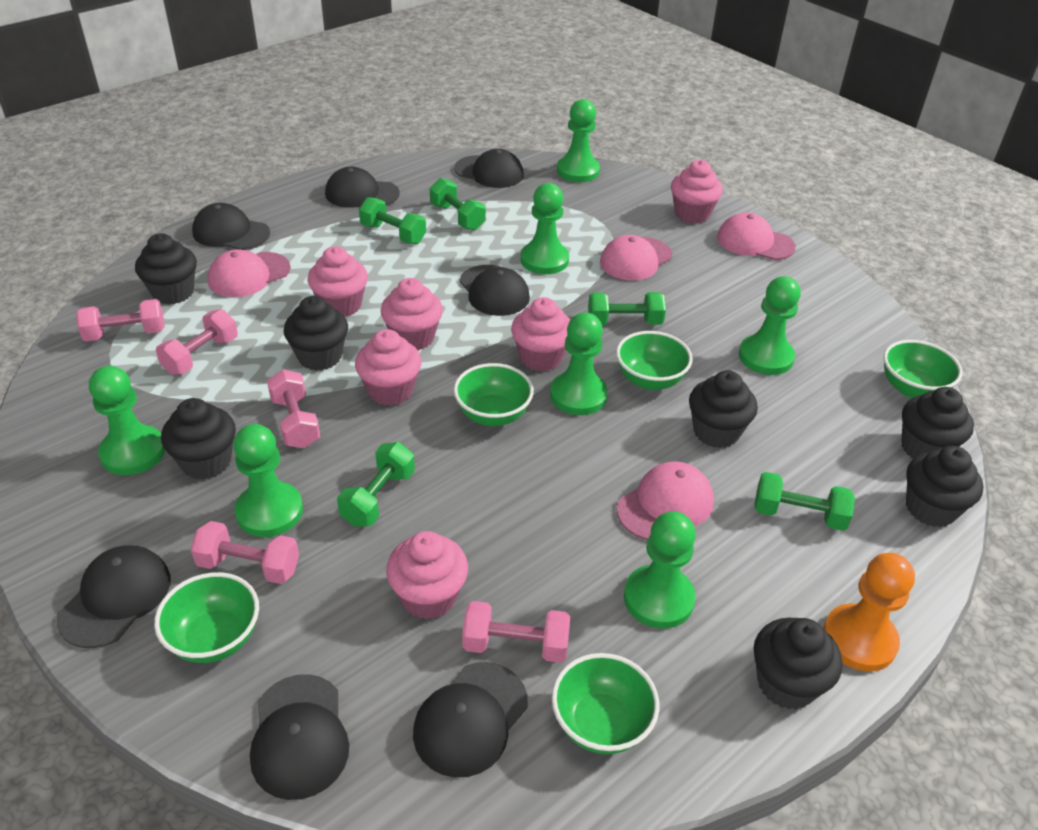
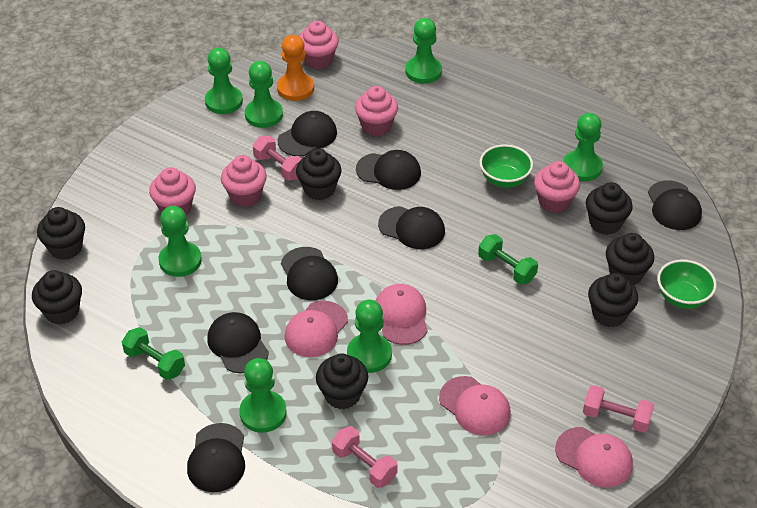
green bowl: [154,572,259,663] [454,363,534,426] [552,653,659,754] [616,331,693,390] [883,340,962,398] = 5 -> [479,144,533,188] [657,259,717,309] = 2
green dumbbell: [337,442,415,527] [359,197,426,244] [430,178,486,231] [588,292,666,325] [755,472,855,531] = 5 -> [122,327,185,380] [478,234,538,285] = 2
pink cupcake: [307,246,368,317] [355,329,421,406] [381,278,443,350] [386,531,468,620] [511,297,570,371] [671,160,723,224] = 6 -> [149,167,196,215] [221,155,267,207] [299,21,339,69] [355,86,398,136] [534,161,580,213] = 5
pink dumbbell: [76,299,165,342] [156,309,238,375] [190,521,299,584] [267,369,320,448] [462,601,570,663] = 5 -> [253,136,302,181] [332,426,398,488] [583,385,654,433] = 3

